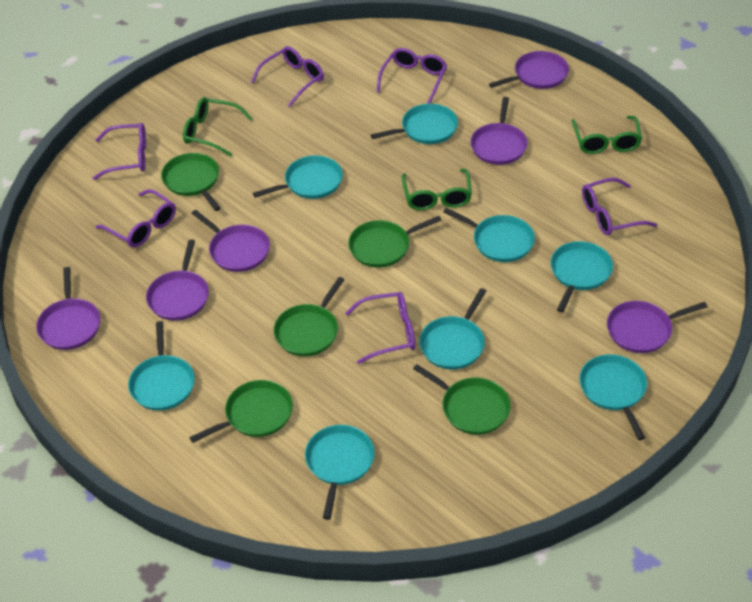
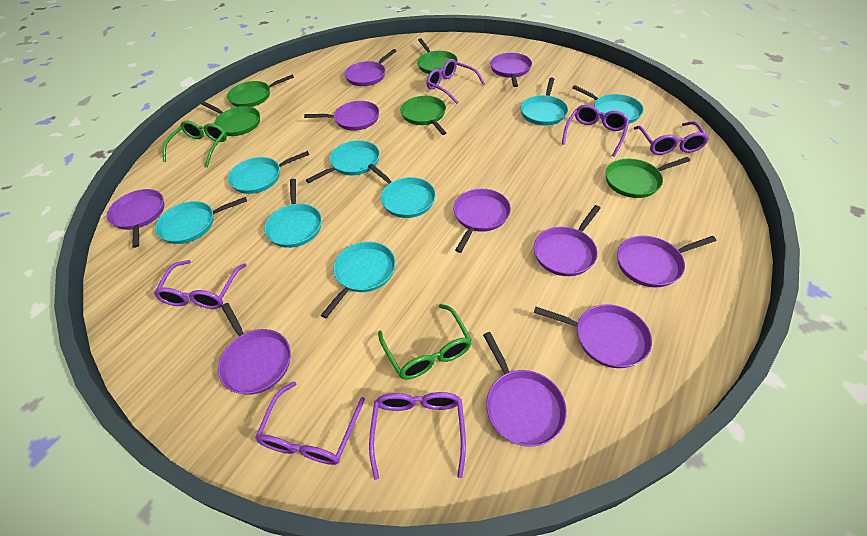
green glasses: [183,97,253,157] [401,169,472,210] [572,116,642,154] = 3 -> [163,121,227,168] [378,304,472,380] = 2
purple pan: [36,267,100,350] [146,239,209,321] [191,210,270,272] [470,97,527,165] [489,51,569,89] [607,301,708,353] = 6 -> [107,189,164,248] [218,303,291,395] [304,101,379,131] [344,49,396,86] [453,189,511,253] [483,332,567,447] [490,53,532,87] [534,205,601,276] [534,304,652,368] [617,236,716,287] = 10

